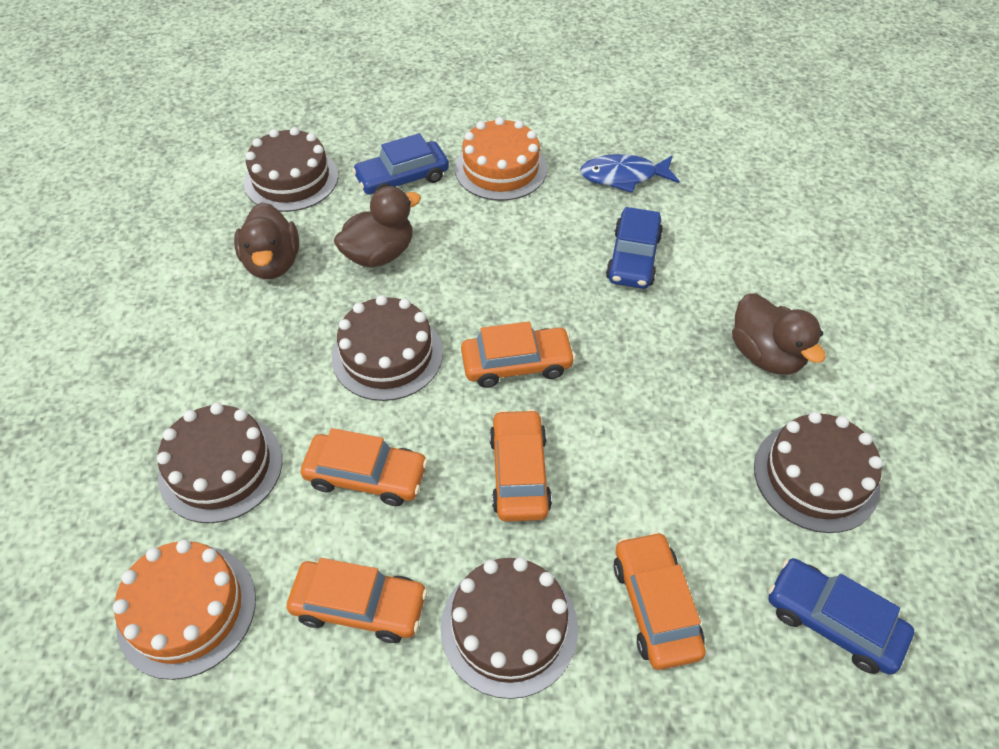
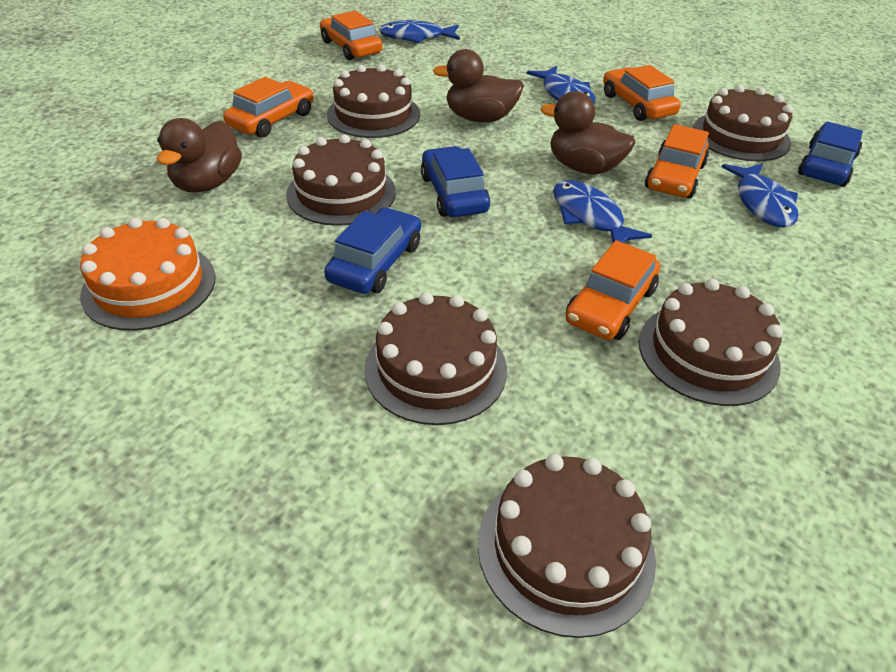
blue fish: [580,154,679,193] = 1 -> [379,20,460,43] [526,66,595,103] [553,180,652,243] [722,164,798,228] = 4
brown cake: [157,403,282,523] [244,127,338,212] [332,295,443,401] [441,557,578,699] [754,412,883,533] = 5 -> [286,134,396,226] [327,64,420,138] [365,292,507,425] [478,454,656,638] [639,279,783,406] [693,85,793,161] = 6
orange cake: [113,539,256,680] [455,117,547,201] = 2 -> [80,218,216,331] = 1

